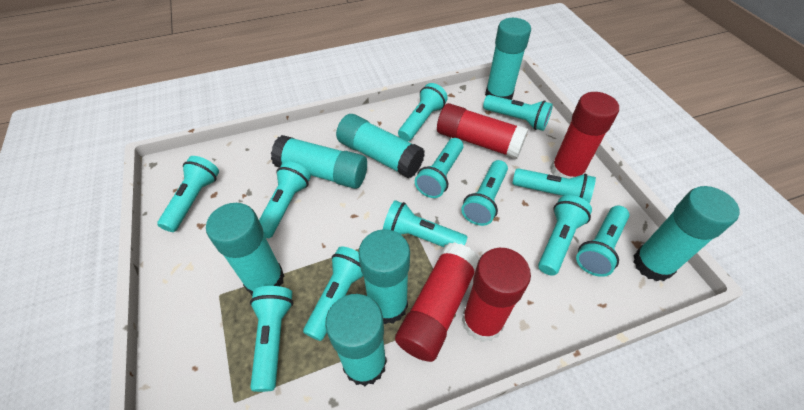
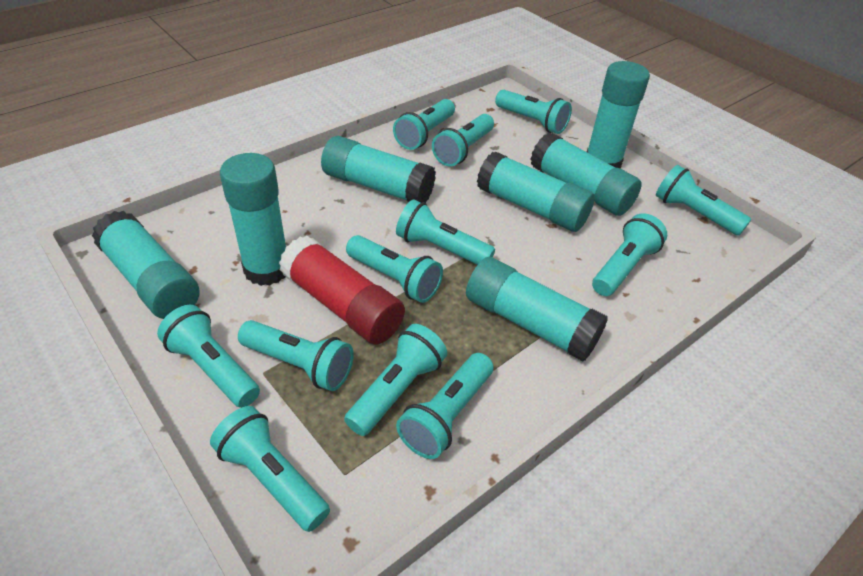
red glue stick: [395,242,479,362] [437,103,528,159] [462,248,531,342] [550,92,619,179] = 4 -> [279,236,405,345] = 1

